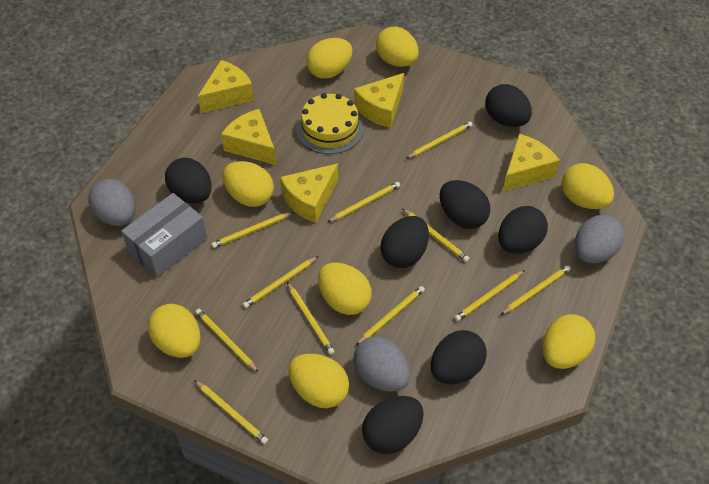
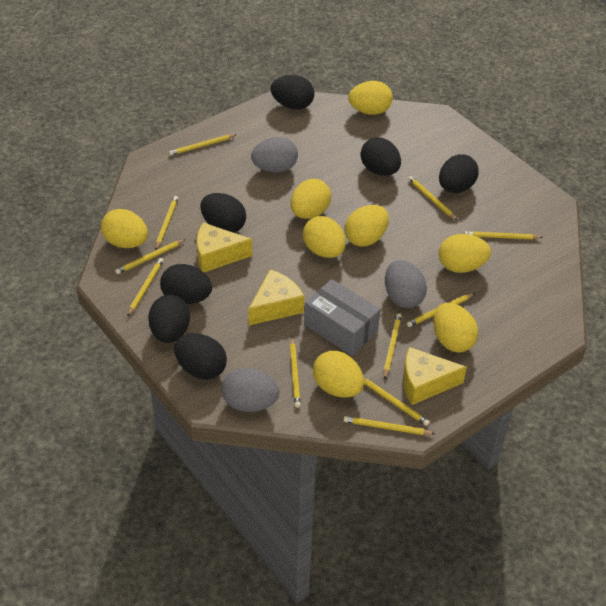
yellow cake: [296,93,364,154] = 1 -> none = 0
yellow cheese: [198,60,254,113] [221,109,276,165] [280,164,338,223] [354,73,404,128] [503,134,560,192] = 5 -> [197,222,253,272] [248,269,304,325] [403,347,467,405] = 3

